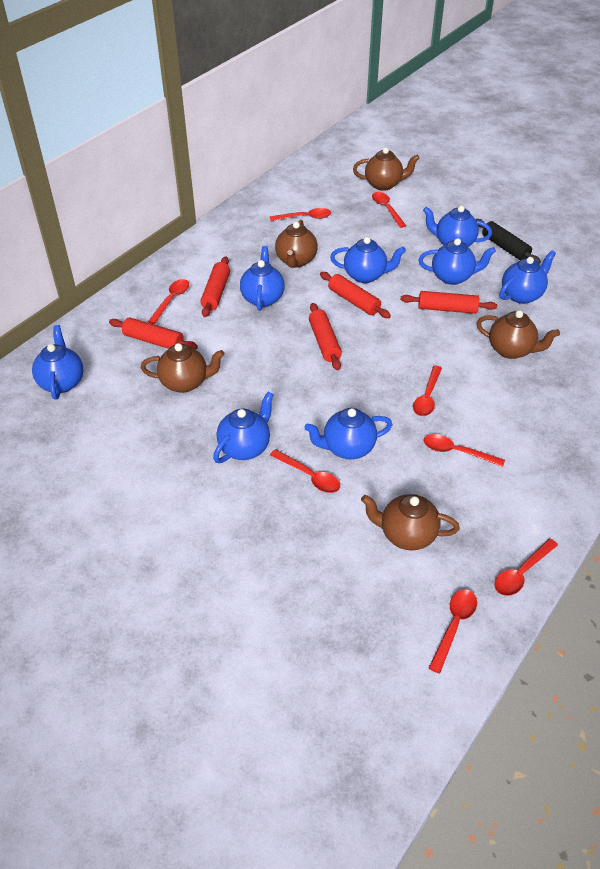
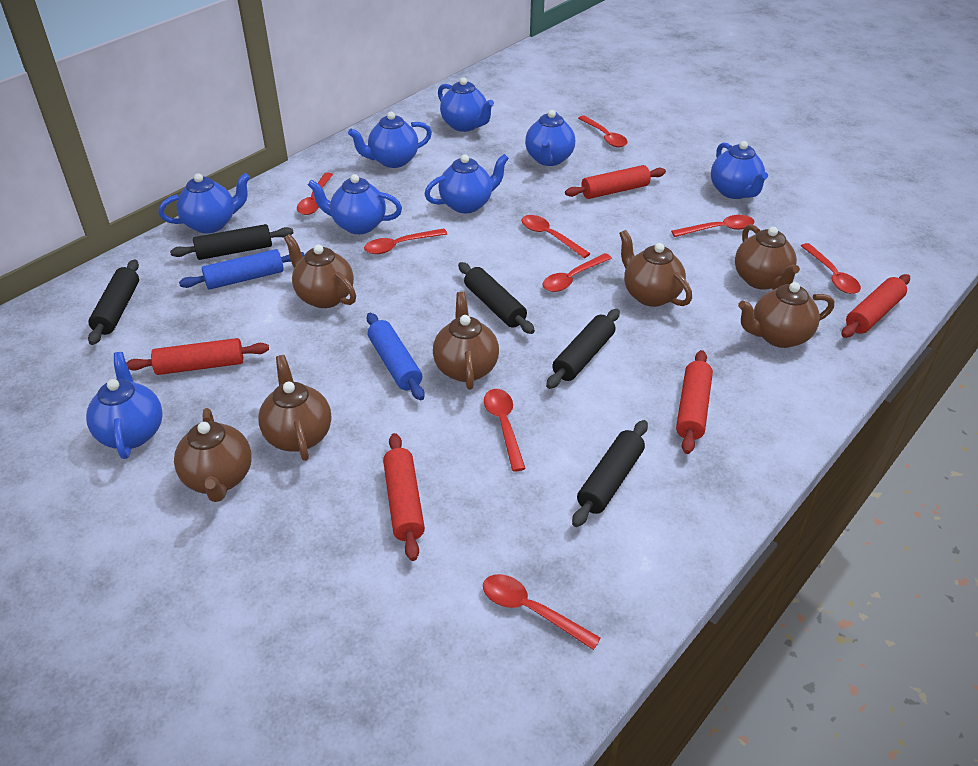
black rolling pin: [476,219,541,264] = 1 -> [88,259,139,345] [170,224,294,260] [458,262,535,334] [546,309,620,389] [572,420,648,527] = 5
blue rolling pin: none = 0 -> [179,249,305,290] [367,313,425,400] = 2
brown teapot: [141,343,225,393] [275,220,318,268] [353,147,420,191] [361,494,460,550] [477,310,560,359] = 5 -> [174,408,252,502] [258,355,331,461] [284,234,356,308] [433,292,499,390] [619,230,692,307] [735,224,800,290] [738,282,834,348] = 7
red spoon: [148,279,189,324] [270,208,331,221] [270,449,340,493] [372,192,406,228] [413,366,442,416] [424,434,505,467] [429,589,477,674] [495,538,558,596] = 8 -> [297,173,333,215] [364,228,447,254] [483,574,601,650] [484,389,526,472] [521,215,591,258] [542,253,612,292] [578,115,627,147] [671,215,755,237] [801,243,861,294] = 9

